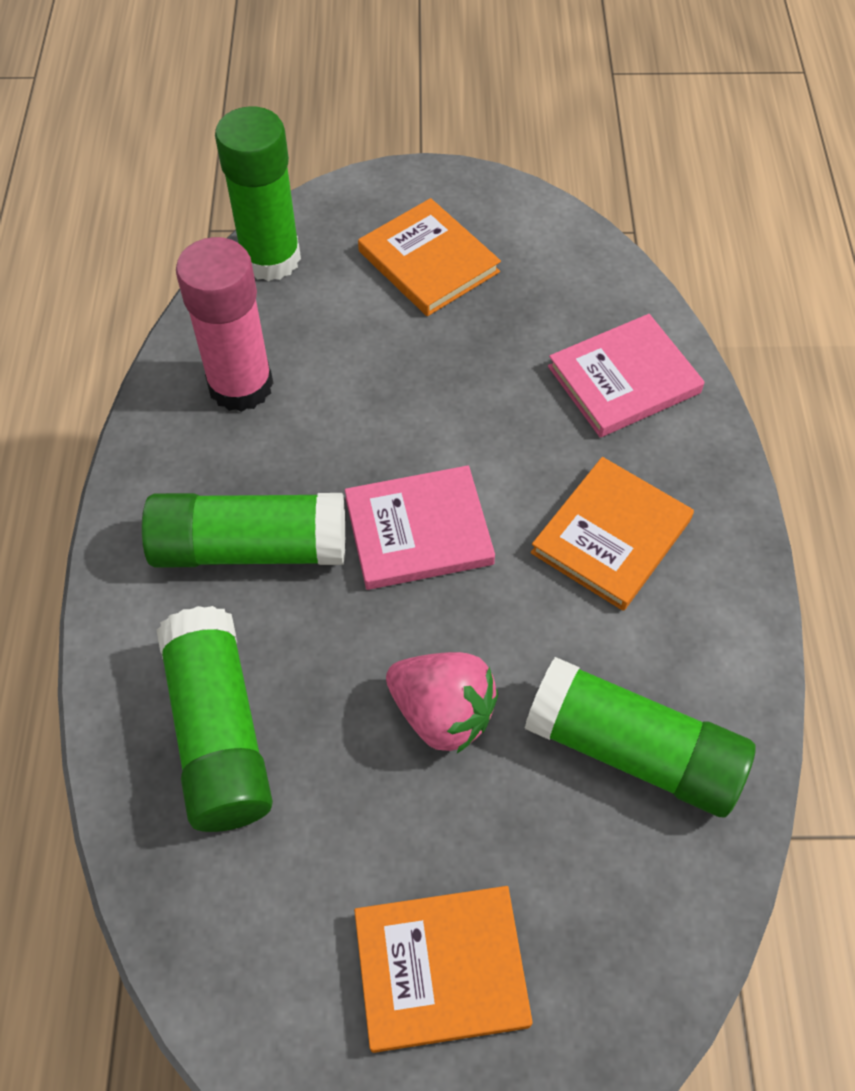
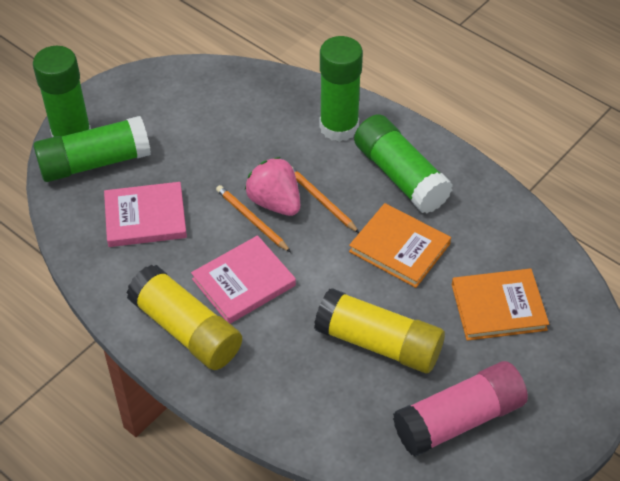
orange book: [354,886,533,1053] [358,198,501,316] [531,457,694,611] = 3 -> [349,203,451,288] [452,269,549,341] = 2
orange pencil: none = 0 -> [216,185,291,252] [292,167,359,233] = 2
yellow glue stick: none = 0 -> [126,264,242,370] [314,288,445,373] = 2

